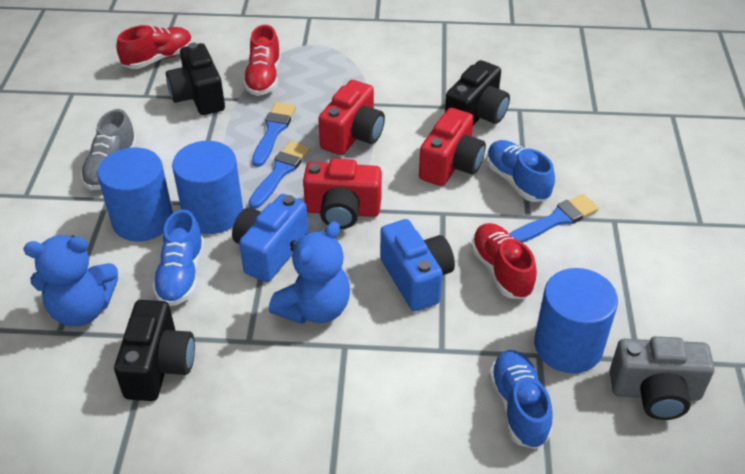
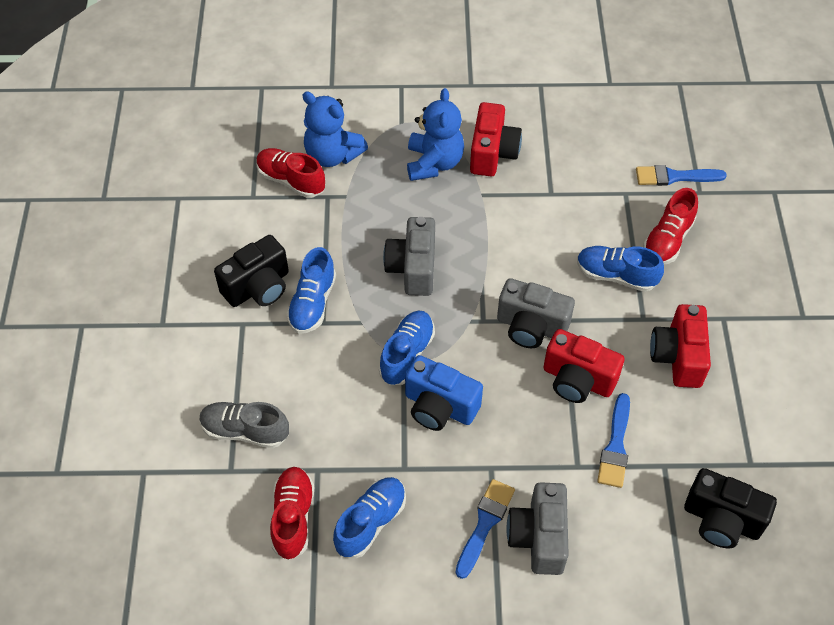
black camera: [114,300,195,401] [166,43,225,115] [445,60,510,125] = 3 -> [214,235,289,307] [684,468,777,548] = 2
blue camera: [232,194,308,282] [380,219,455,311] = 2 -> [405,355,483,431] = 1
blue cylinder: [97,147,173,242] [172,141,243,234] [534,268,618,373] = 3 -> none = 0
blue shoe: [152,209,204,306] [486,140,555,202] [489,350,553,449] = 3 -> [286,247,336,334] [333,477,406,558] [379,311,435,385] [577,246,664,292] = 4
grey camera: [610,336,715,420] = 1 -> [383,217,435,296] [497,278,575,348] [506,482,569,575] = 3

